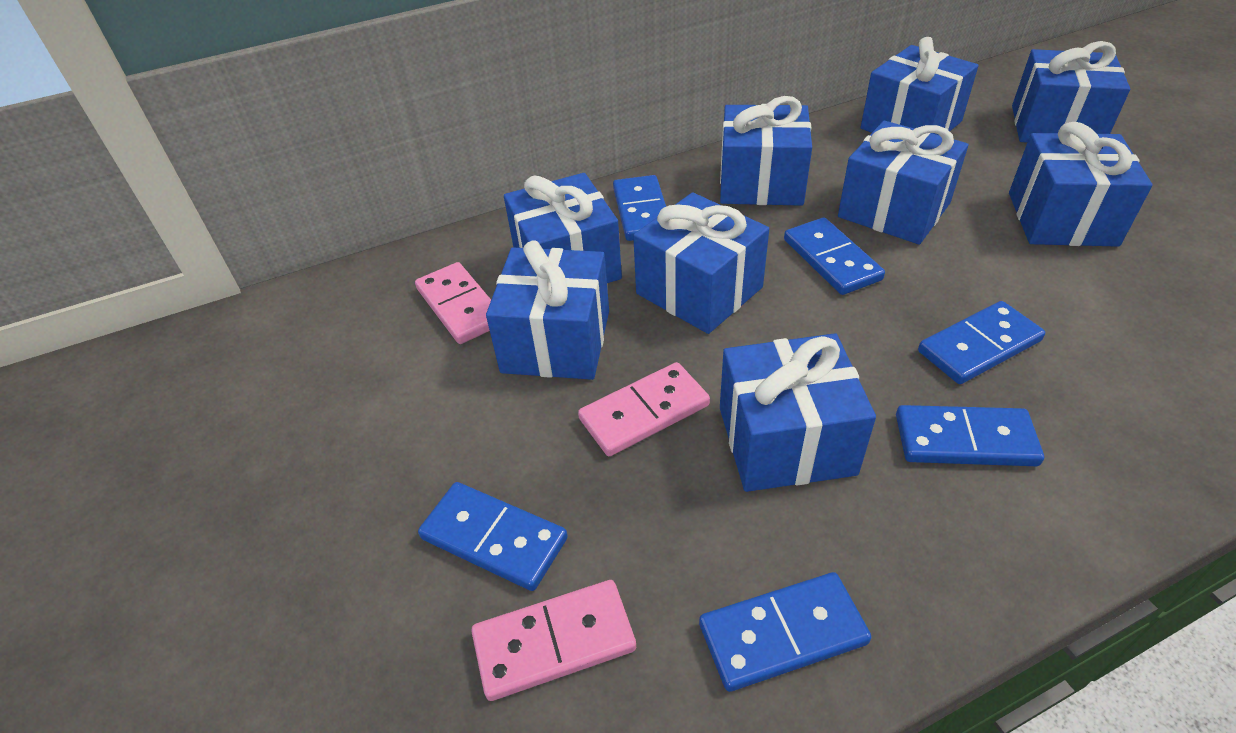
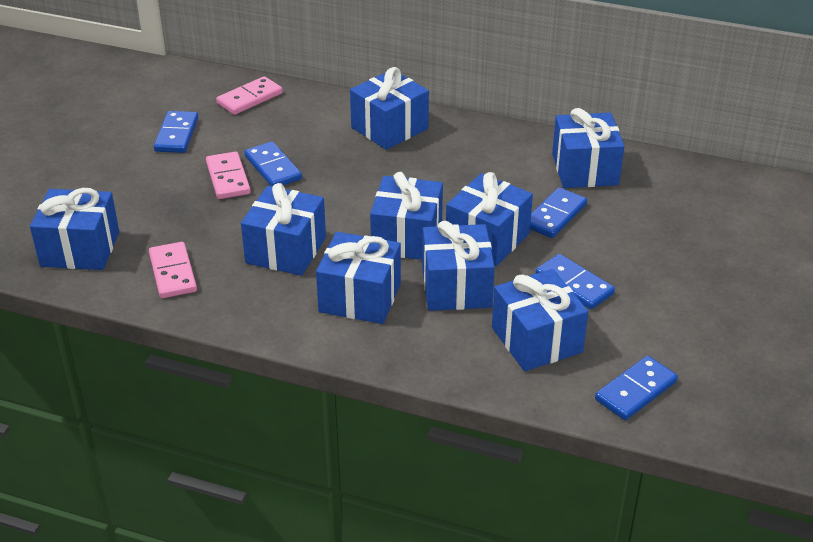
blue domino: [418,482,568,591] [613,175,666,241] [699,572,871,692] [784,217,885,295] [896,405,1044,466] [918,301,1045,384] = 6 -> [154,111,199,153] [244,141,302,187] [530,187,587,238] [536,254,615,309] [595,356,678,420] = 5

